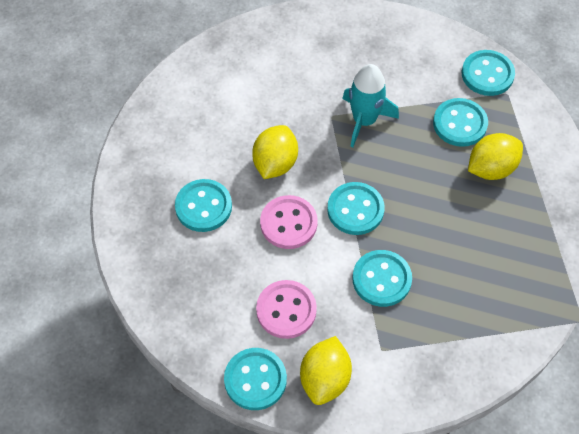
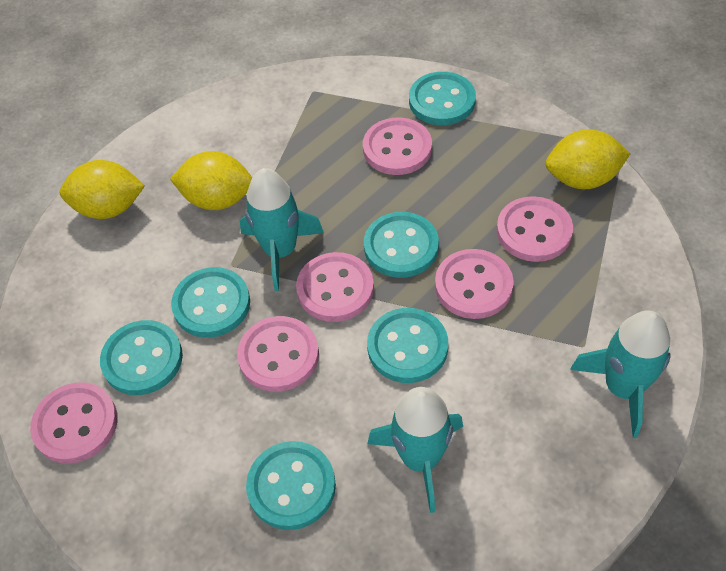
pink button: [256,280,317,339] [260,195,318,249] = 2 -> [30,382,118,464] [237,316,319,392] [296,252,374,322] [363,117,432,175] [435,249,514,319] [497,196,573,262] = 6
turquoise rocket: [342,64,399,147] = 1 -> [240,168,324,291] [367,387,463,513] [570,310,670,438] = 3

